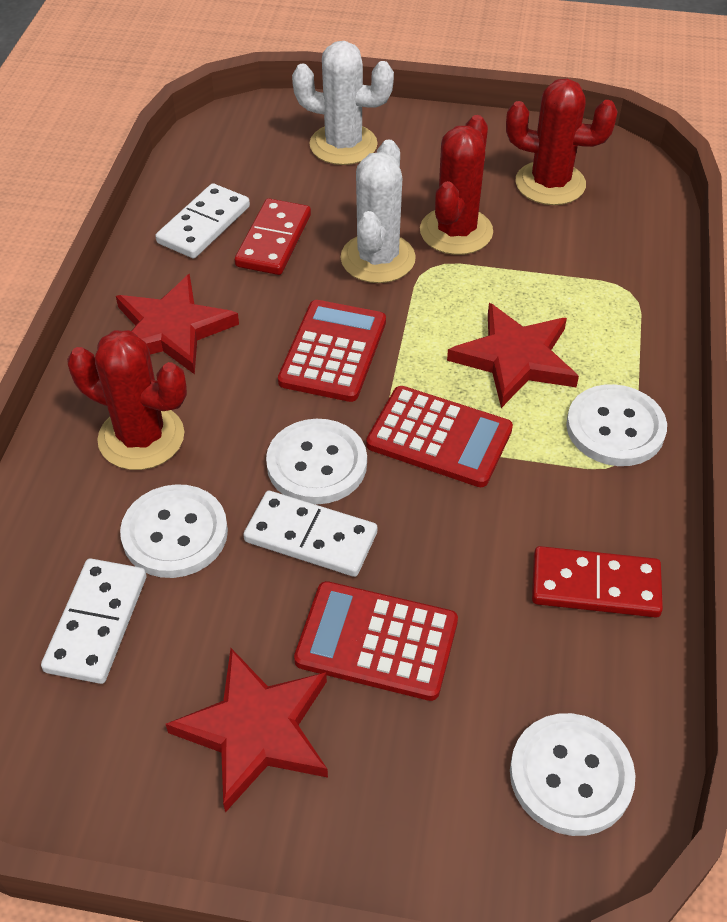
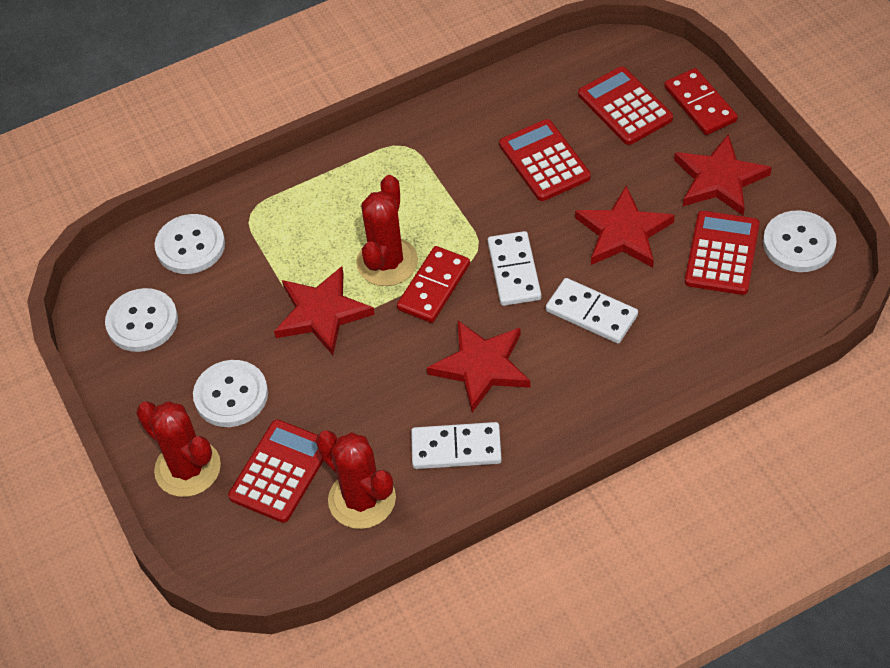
red calculator: [278,300,386,402] [294,581,458,701] [366,386,513,487] = 3 -> [228,420,324,523] [499,119,591,201] [578,66,673,145] [685,211,760,295] = 4
red star: [116,274,239,374] [166,648,328,813] [447,303,579,408] = 3 -> [274,266,375,355] [427,321,530,412] [575,186,675,268] [674,134,772,216] = 4
white cactus: [292,41,394,165] [340,139,416,283] = 2 -> none = 0

